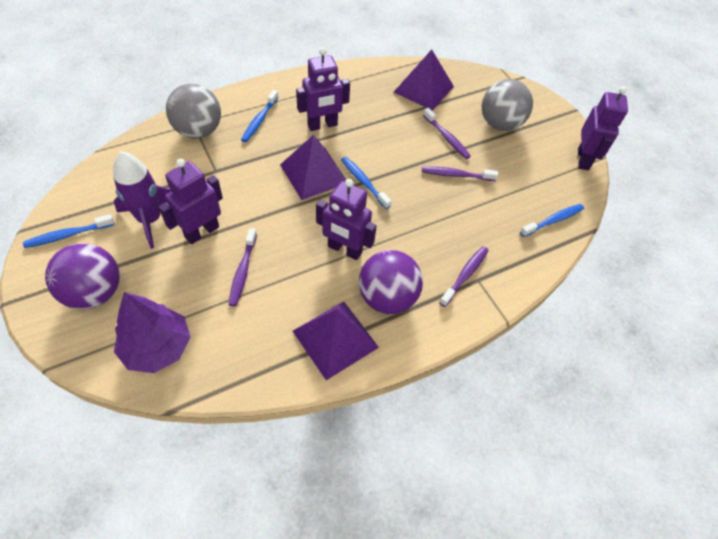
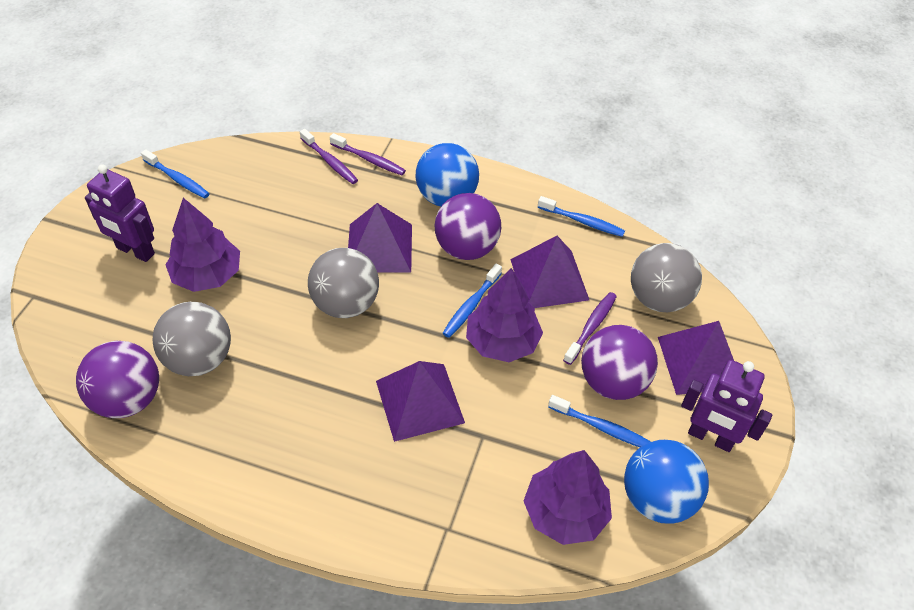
blue ball: none = 0 -> [415,143,479,206] [624,440,709,523] = 2
grey ball: [166,83,221,138] [482,79,533,131] = 2 -> [153,302,231,376] [308,248,379,318] [631,243,702,312] = 3
purple ball: [45,243,120,309] [359,250,423,314] = 2 -> [76,341,159,418] [434,193,501,260] [581,325,658,400] = 3
purple pyramid: [280,135,346,200] [293,302,379,380] [394,49,454,111] = 3 -> [348,203,412,273] [376,361,465,442] [510,236,589,308] [658,321,734,395] = 4
purple robot: [159,159,223,244] [296,48,350,131] [316,179,377,260] [578,86,628,170] = 4 -> [85,164,155,262] [681,360,772,452] = 2
purple rocket: [113,151,171,249] = 1 -> none = 0
purple toothbrush: [228,228,257,306] [422,167,498,181] [423,108,471,159] [439,246,488,307] = 4 -> [300,129,358,184] [330,133,406,175] [563,292,617,365] = 3
purple tree: [114,292,191,373] = 1 -> [165,198,240,292] [466,268,543,362] [524,450,612,545] = 3

